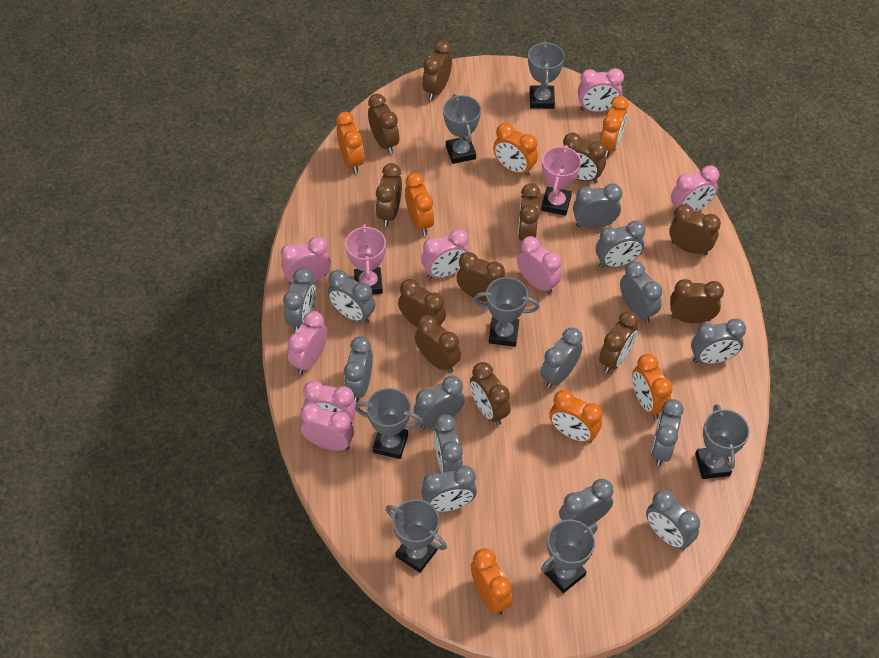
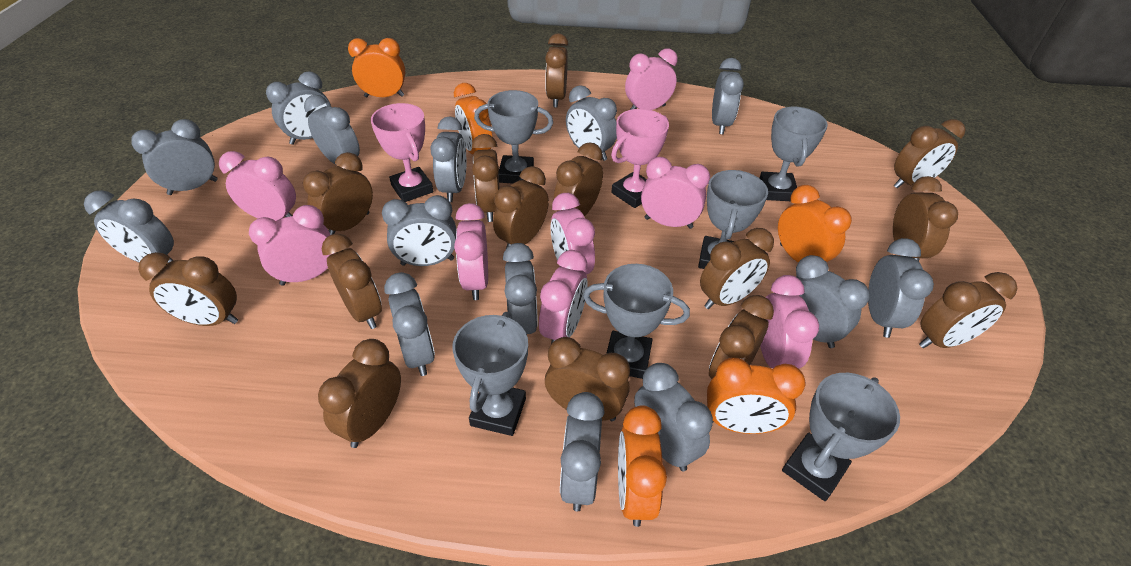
brown clock: [368,94,399,154] [376,163,402,226] [398,279,446,327] [415,315,461,373] [422,40,452,100] [457,252,505,302] [470,362,510,425] [518,183,540,240] [563,132,607,183] [599,311,639,373] [669,204,721,255] [670,279,724,323] = 12 -> [138,252,238,326] [303,152,373,235] [318,339,401,448] [322,234,382,329] [472,134,500,222] [493,166,549,248] [545,33,569,107] [545,337,630,421] [554,142,603,216] [700,228,774,309] [709,295,774,379] [893,176,958,261] [894,119,966,188] [919,272,1017,349] = 14
grey trophy: [355,388,423,459] [386,499,447,573] [443,94,481,164] [473,277,540,347] [528,41,565,109] [541,519,598,593] [695,404,749,479] = 7 -> [452,312,528,436] [474,90,553,184] [583,264,690,379] [698,170,768,269] [760,107,828,201] [782,373,900,501] = 6
orange clock: [336,112,364,173] [405,173,434,235] [471,548,512,615] [493,123,538,176] [549,390,602,443] [600,96,629,157] [632,354,673,419] = 7 -> [348,38,405,97] [454,83,492,155] [618,405,667,527] [707,358,806,434] [778,185,852,262] = 5

